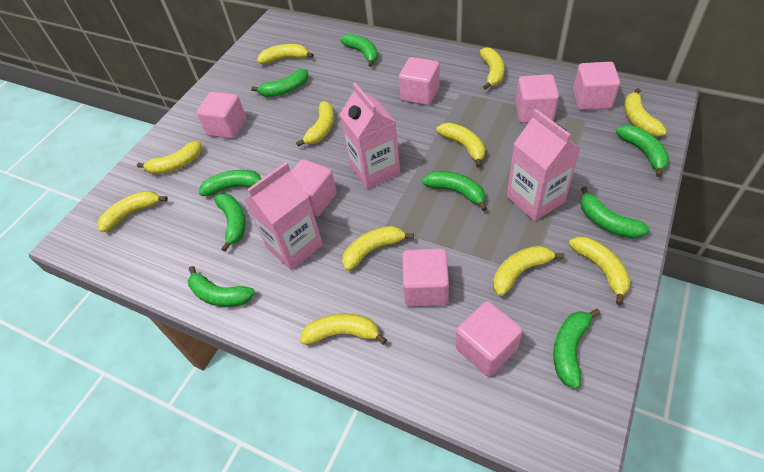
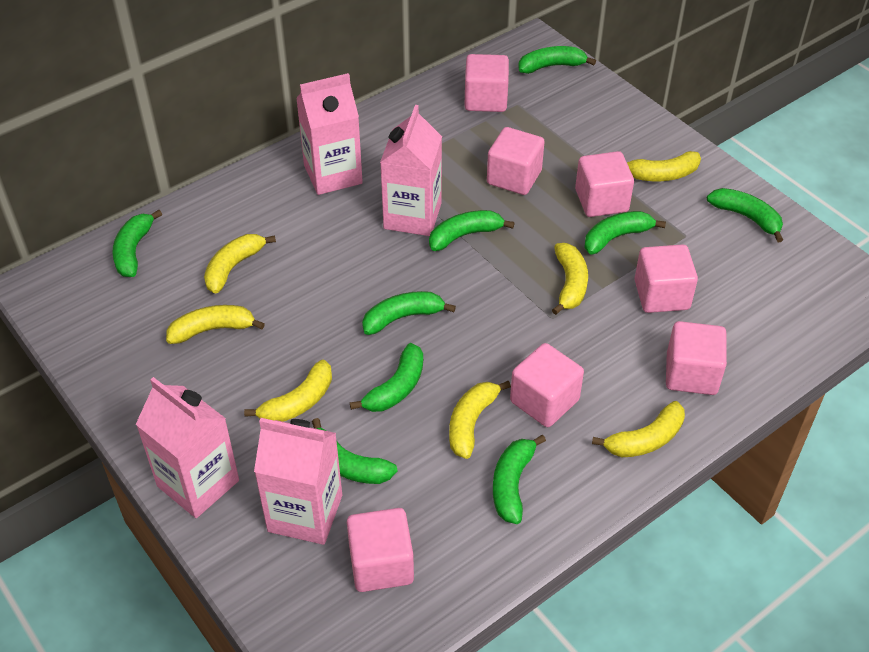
pink carton: [244,162,323,270] [340,83,400,189] [507,109,581,221] = 3 -> [136,377,239,518] [254,418,342,545] [296,73,363,195] [380,105,442,236] = 4
yellow banana: [97,191,168,233] [137,141,202,174] [257,44,314,64] [296,101,334,147] [300,313,387,345] [342,226,414,271] [436,122,485,167] [480,47,505,90] [493,245,564,296] [569,236,631,305] [624,88,667,137] = 11 -> [166,305,265,344] [204,234,276,294] [244,360,332,422] [449,381,511,459] [552,243,588,315] [592,401,685,457] [627,151,701,181] = 7

